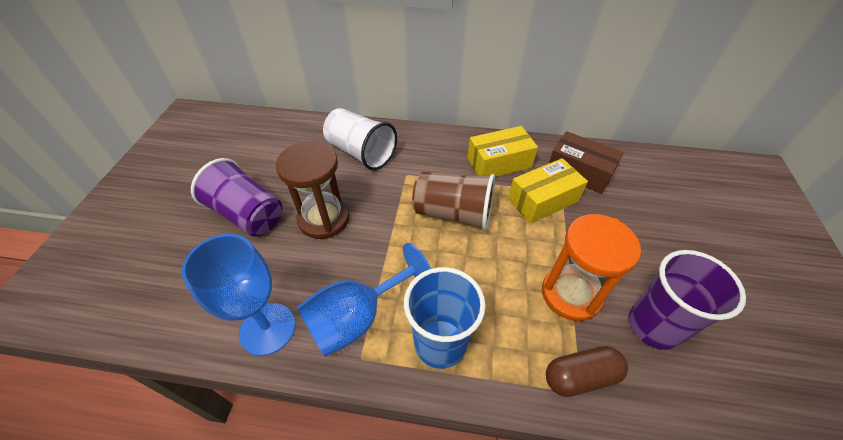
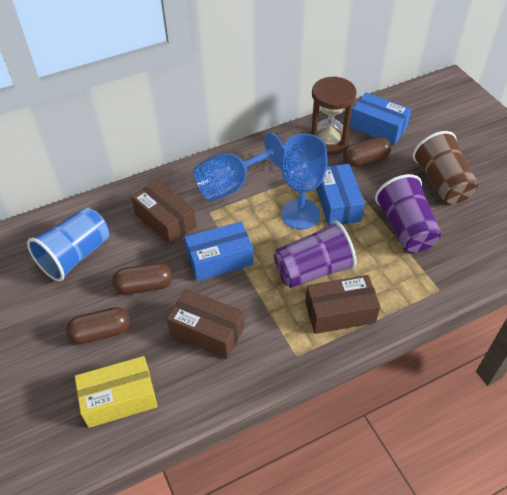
blue box: none = 0 -> [184,222,253,281] [316,164,365,225] [350,92,411,145] = 3
brown box: [549,131,623,194] = 1 -> [131,179,196,245] [167,289,245,359] [305,275,380,334] = 3
brown capsule: [546,346,628,397] = 1 -> [66,307,130,344] [112,263,173,294] [343,137,391,167] = 3
orange hourglass: [542,214,641,321] = 1 -> none = 0
white cup: [323,108,397,170] = 1 -> none = 0
yellow box: [467,126,538,177] [508,158,588,224] = 2 -> [75,356,158,428] = 1

